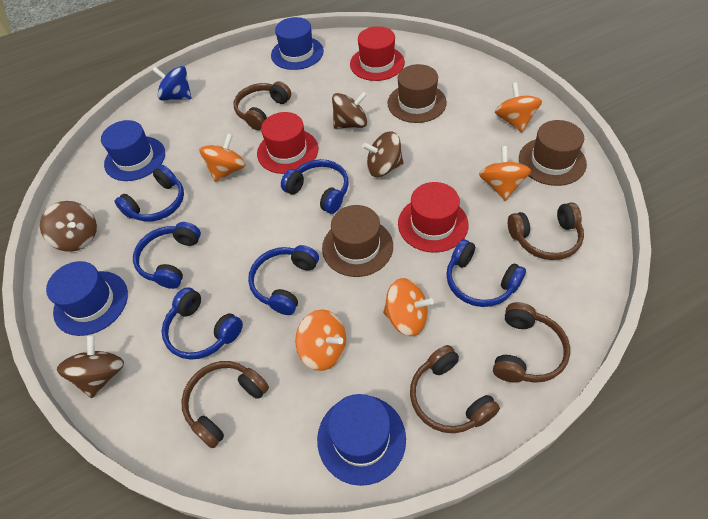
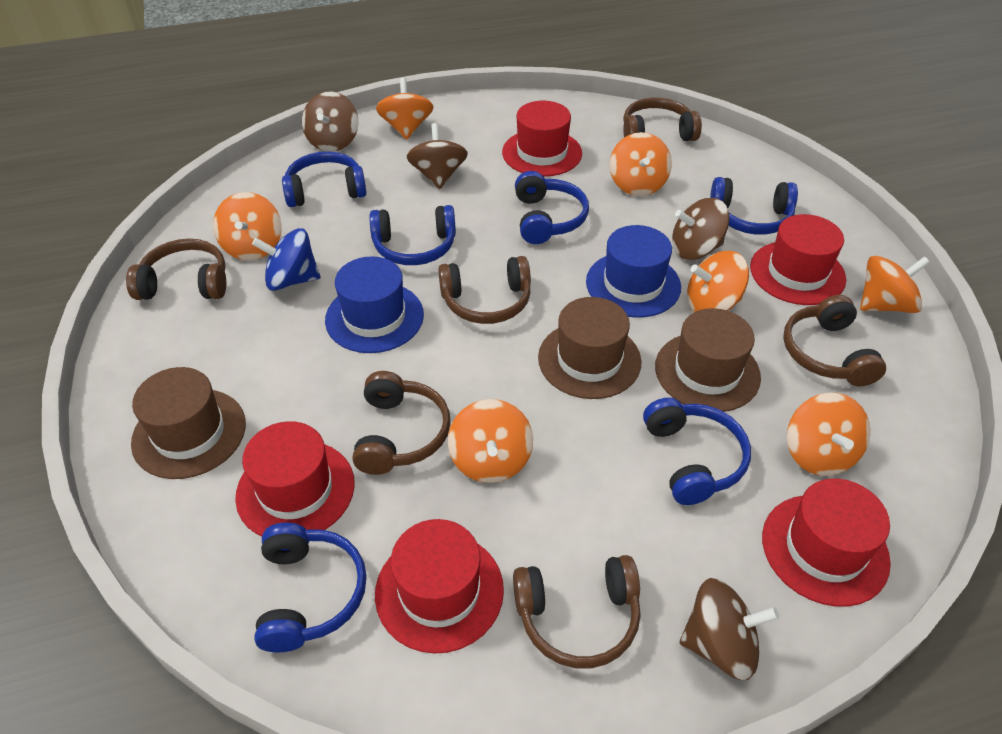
blue hat: [46,261,128,336] [101,120,165,181] [271,17,324,70] [317,394,406,486] = 4 -> [325,256,424,353] [586,225,681,318] = 2
brown headphones: [181,361,269,448] [234,81,291,130] [410,345,500,433] [493,302,570,383] [508,202,584,260] = 5 -> [126,239,226,300] [352,371,451,475] [438,256,531,324] [513,555,641,668] [623,98,702,141] [783,295,886,386] = 6
orange spinning top: [199,133,246,182] [295,309,346,371] [383,278,434,336] [479,146,531,201] [495,82,542,132] = 5 -> [213,192,282,261] [376,78,434,140] [448,399,533,483] [610,132,672,196] [687,251,749,312] [787,393,870,476] [860,256,930,313] = 7
red hat: [257,112,318,174] [350,26,405,81] [398,182,469,253] = 3 -> [235,421,355,536] [375,519,504,654] [502,101,582,177] [750,214,846,305] [762,479,891,607] = 5

